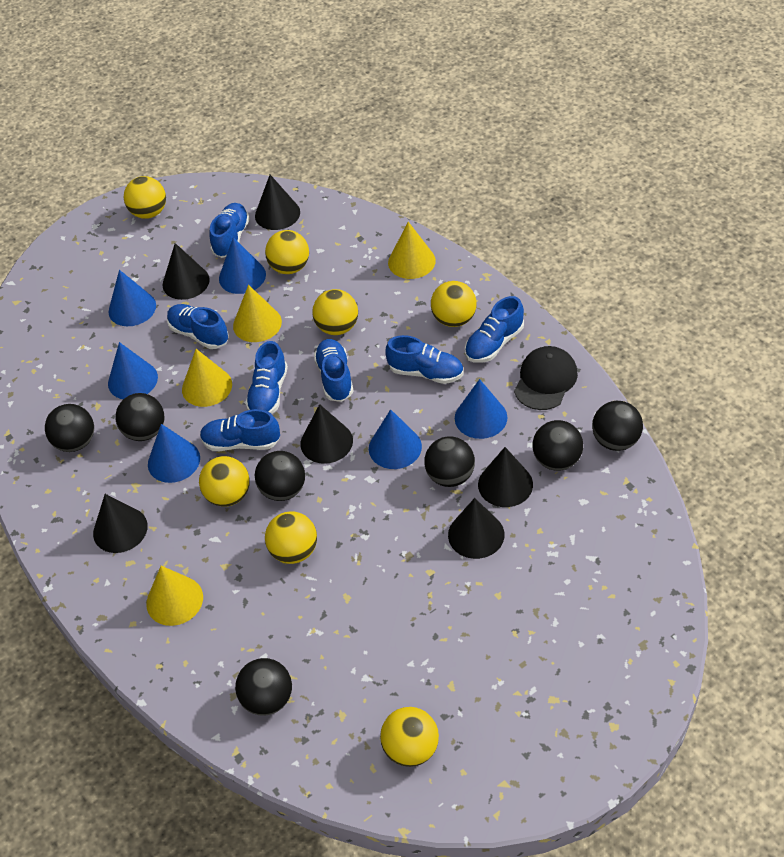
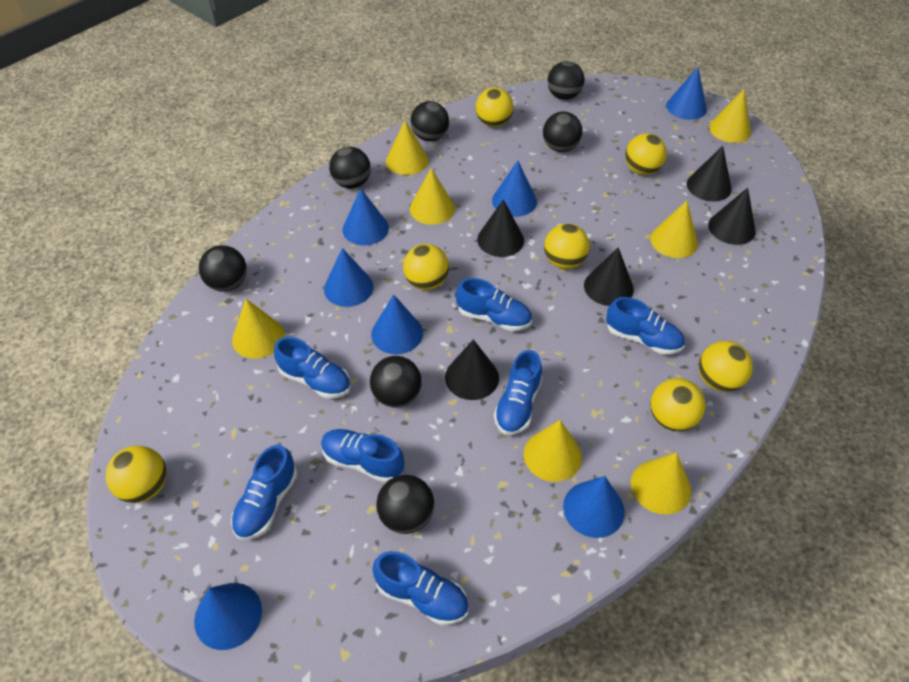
black cap: [514,346,578,410] = 1 -> none = 0
black cone: [93,494,148,553] [162,243,210,300] [255,175,300,230] [300,404,353,464] [448,498,504,559] [478,447,533,507] = 6 -> [445,339,499,400] [477,199,524,257] [584,247,634,306] [687,146,732,201] [708,188,756,245] = 5
blue cone: [108,342,158,399] [109,270,156,326] [148,424,200,483] [219,237,266,294] [369,409,422,469] [455,379,507,439] = 6 -> [194,583,262,650] [324,248,373,307] [342,188,389,245] [371,294,423,354] [492,161,537,217] [563,476,625,538] [666,67,707,120] = 7
yellow cone: [146,566,203,626] [182,349,232,407] [233,285,282,342] [388,222,436,279] = 4 -> [232,299,285,359] [386,120,429,175] [410,168,455,225] [524,420,582,482] [631,452,691,515] [650,201,698,258] [709,89,751,143] = 7

